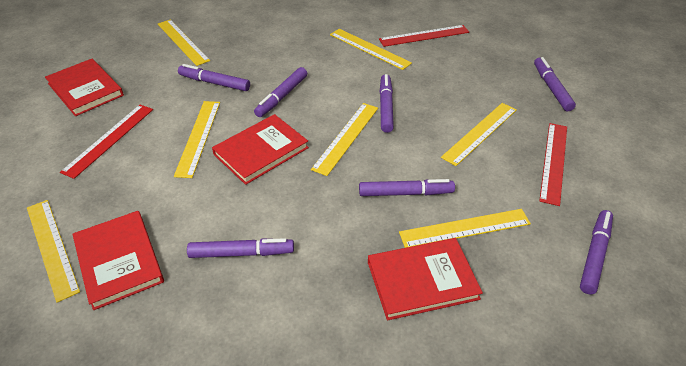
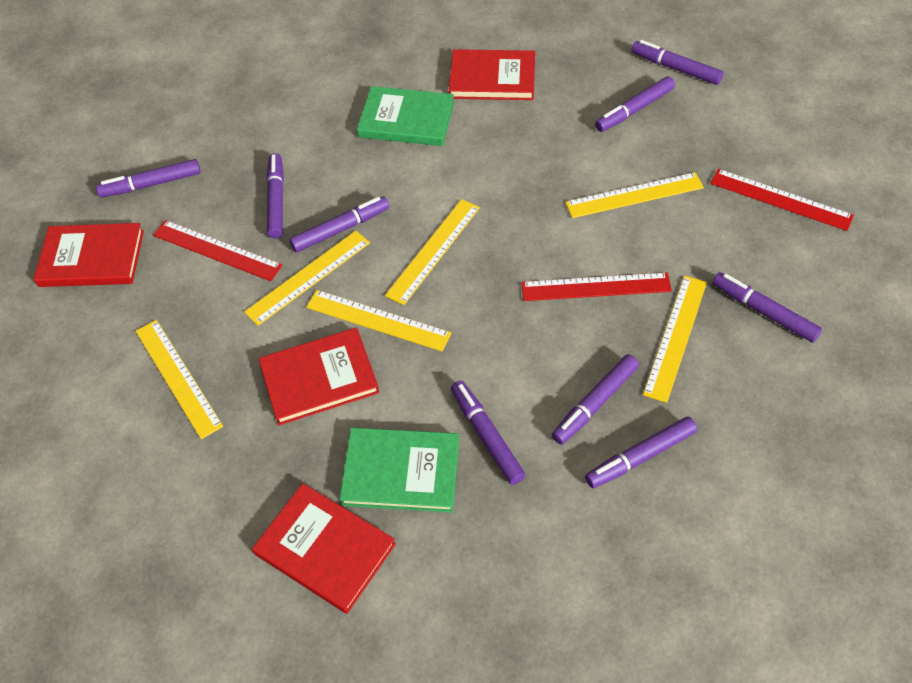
green book: none = 0 -> [339,428,459,513] [357,86,454,146] = 2
purple marker: [178,64,250,91] [187,238,294,258] [254,67,307,117] [359,179,455,196] [379,74,394,133] [534,57,576,111] [580,210,613,294] = 7 -> [96,159,201,197] [266,153,284,239] [289,196,389,252] [451,381,525,485] [552,354,639,444] [585,417,697,488] [595,76,675,132] [631,40,723,85] [713,272,822,343] = 9
yellow ruler: [27,200,80,303] [158,20,210,66] [174,101,220,178] [311,103,378,176] [330,29,412,70] [399,209,531,248] [441,103,517,166] = 7 -> [136,320,223,439] [244,231,370,326] [306,290,451,351] [385,199,480,305] [565,172,704,218] [643,276,707,403] = 6

